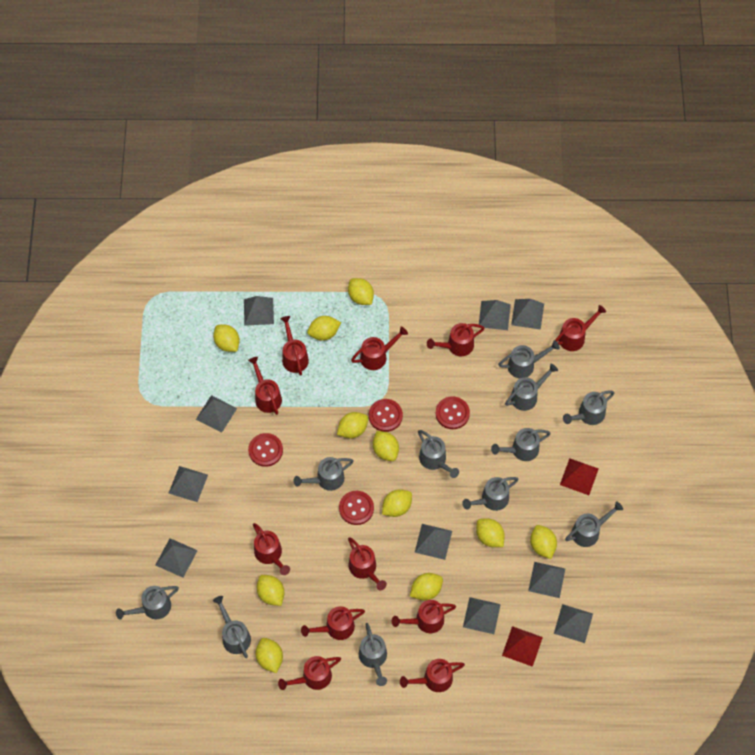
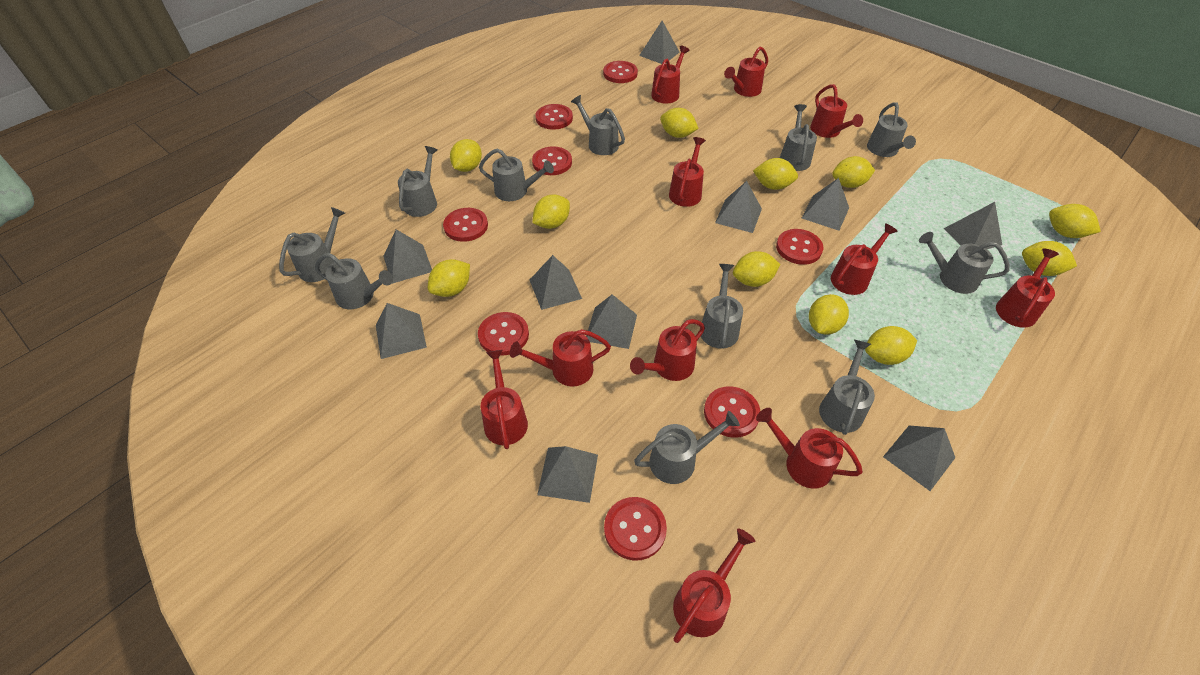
red button: [248,433,283,467] [339,491,374,525] [369,399,403,432] [436,396,470,429] = 4 -> [443,208,488,242] [478,312,529,356] [532,146,572,175] [535,104,573,130] [603,61,638,83] [604,497,667,561] [704,386,760,438] [776,229,823,265] = 8
red pyramid: [502,626,543,667] [560,458,599,495] = 2 -> none = 0

